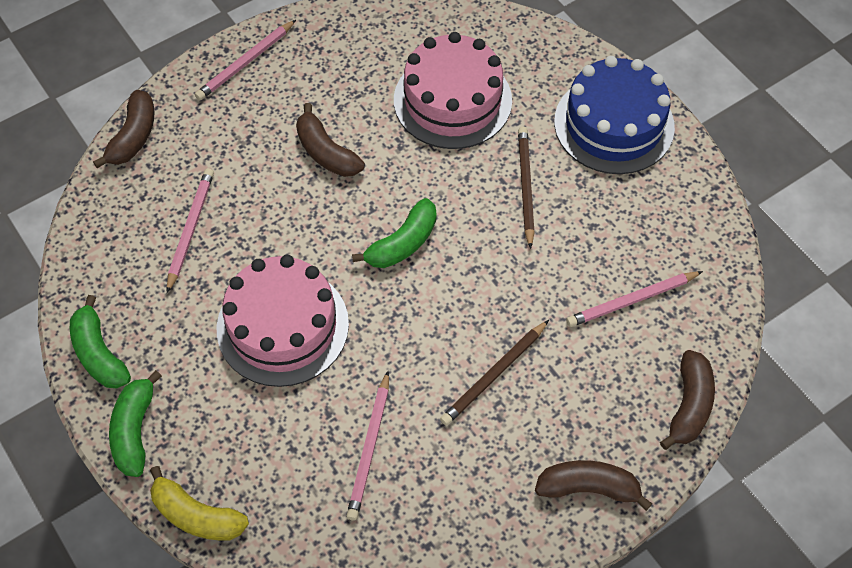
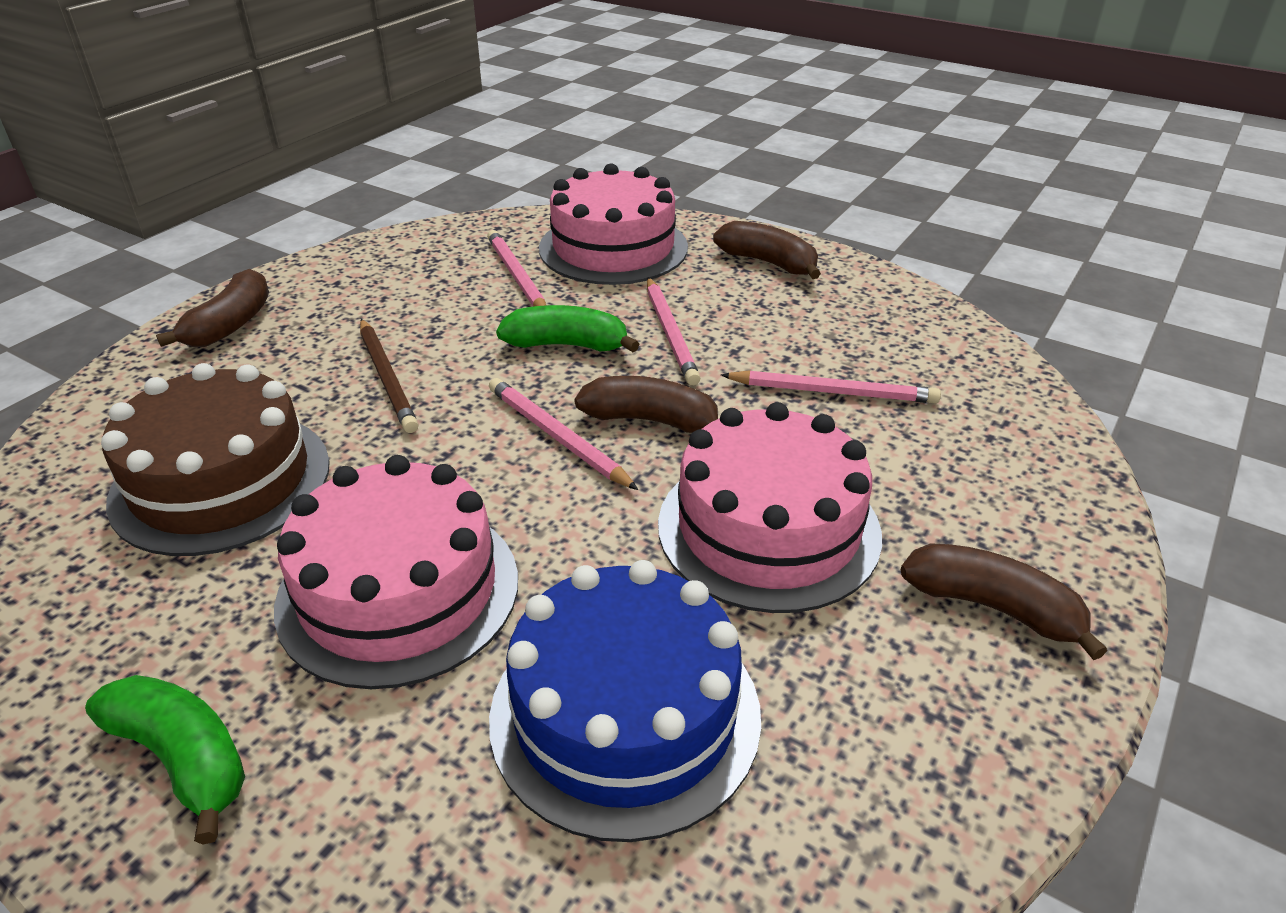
brown cake: none = 0 -> [101,363,330,556] = 1
brown pencil: [440,320,549,426] [518,127,535,249] = 2 -> [360,319,419,433] = 1
green banana: [70,295,131,388] [109,370,162,477] [352,198,437,268] = 3 -> [85,675,245,845] [496,305,640,352] = 2
pink cake: [217,255,349,387] [394,32,512,149] = 2 -> [274,455,518,689] [539,163,688,285] [658,402,882,613] = 3
yellow banana: [150,466,249,540] = 1 -> none = 0

